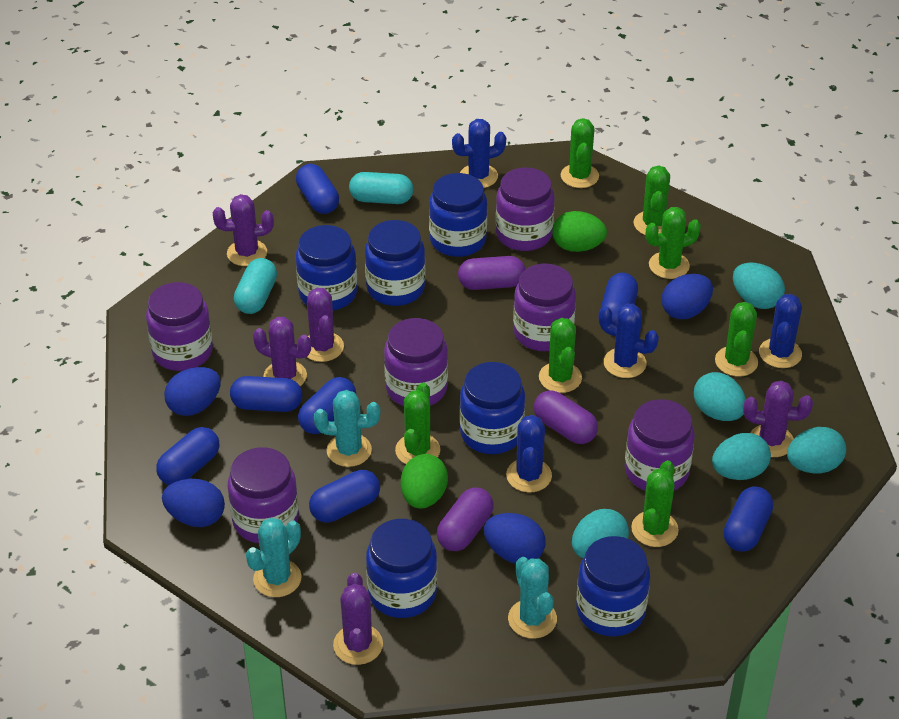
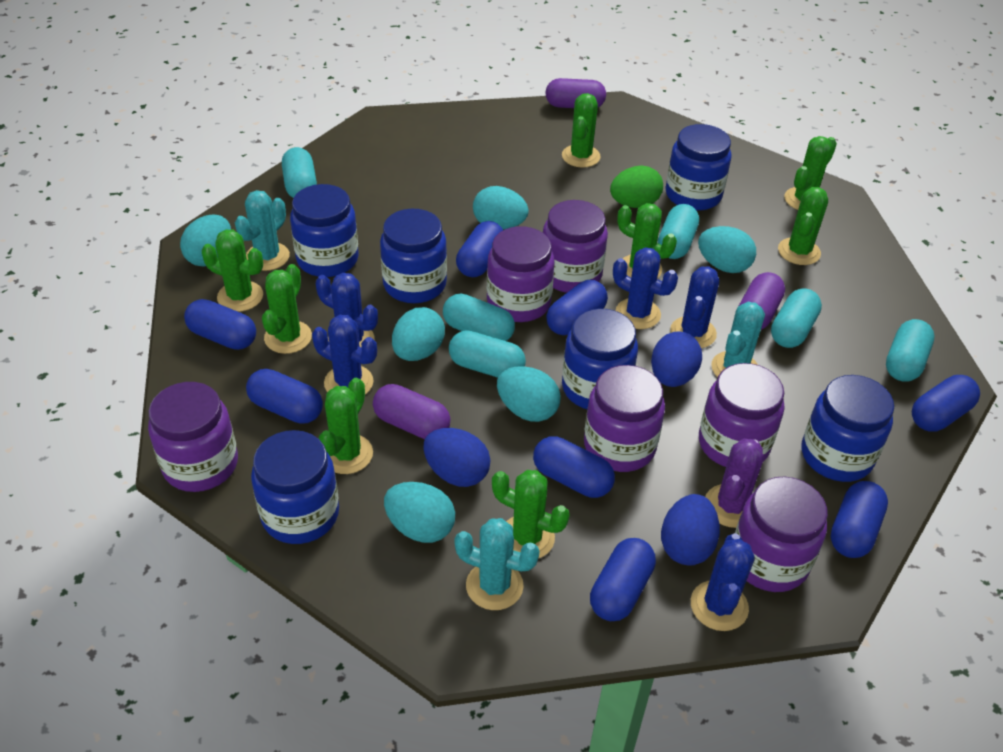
blue cactus: [452,119,506,188] [506,415,552,493] [599,304,659,378] [759,294,802,368] = 4 -> [312,315,377,395] [316,273,378,348] [613,247,678,329] [670,266,719,348] [691,533,755,631] = 5
blue capsule: [156,427,219,485] [230,376,302,412] [296,164,339,214] [298,377,356,434] [309,470,380,522] [600,273,638,323] [723,487,773,551] = 7 -> [184,299,256,350] [246,369,323,424] [456,221,503,277] [533,436,615,498] [546,280,608,335] [590,538,656,621] [830,481,888,558] [911,375,980,431] = 8
blue egg: [162,479,225,527] [164,367,221,416] [484,513,545,564] [662,274,713,319] = 4 -> [423,428,490,487] [651,331,702,387] [661,494,720,566] = 3
green cactus: [395,383,440,464] [539,318,582,393] [561,118,599,188] [631,460,679,547] [634,165,670,235] [646,207,701,279] [715,302,758,376] = 7 -> [201,230,263,312] [262,264,312,354] [318,378,373,474] [492,470,570,559] [562,93,601,167] [617,203,677,278] [778,187,828,265] [784,136,837,210] = 8
green egg: [401,454,448,508] [552,211,607,252] = 2 -> [610,165,663,208] = 1
purple cactus: [213,194,274,266] [253,317,311,386] [307,288,344,362] [333,573,383,665] [743,381,813,457] = 5 -> [705,439,763,528] = 1
turquoise capsule: [234,258,277,314] [349,172,413,204] = 2 -> [282,147,317,198] [443,293,515,341] [449,330,526,378] [658,204,699,259] [771,288,822,348] [886,319,934,382] = 6
turquoise egg: [572,509,629,558] [694,372,746,421] [712,433,771,480] [733,263,785,309] [787,427,846,473] = 5 -> [180,215,231,266] [384,482,455,543] [392,307,445,361] [473,186,529,230] [497,366,561,422] [698,226,756,273] = 6

